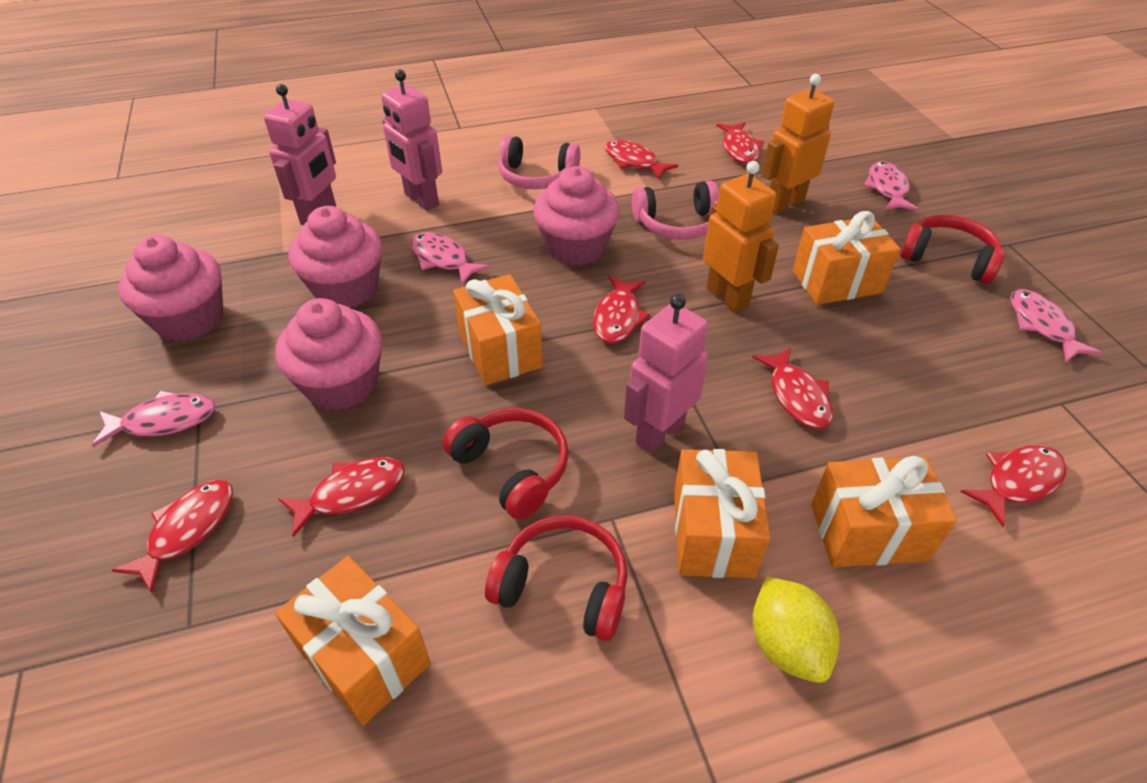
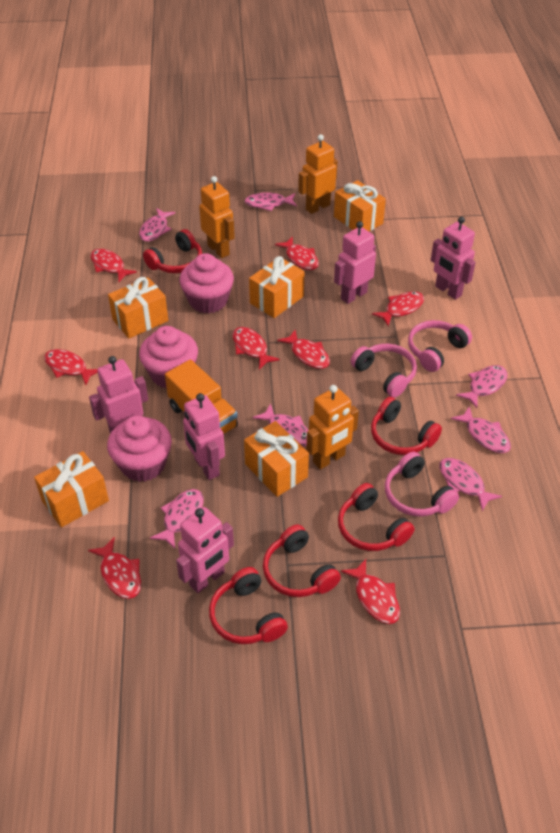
orange robot: [703,161,779,313] [762,74,834,214] = 2 -> [199,176,235,258] [298,134,337,214] [306,385,359,470] = 3
orange truck: none = 0 -> [165,359,238,434] = 1
pink cupcake: [118,235,223,341] [275,298,382,410] [288,206,382,307] [533,166,620,266] = 4 -> [107,415,172,482] [139,326,198,389] [180,253,234,313] = 3
pink fish: [92,391,215,447] [410,232,490,285] [864,161,919,211] [1011,289,1102,362] = 4 -> [139,208,176,241] [150,489,204,549] [245,192,297,211] [253,403,308,447] [439,458,502,511] [451,406,511,453] [456,365,508,408] = 7
pink headphones: [498,135,580,189] [632,181,719,240] = 2 -> [351,344,417,398] [385,451,459,517] [408,320,472,372] = 3
pink robot: [264,84,336,225] [381,70,442,210] [624,294,708,454] = 3 -> [89,356,148,434] [176,507,234,593] [183,393,225,480] [334,221,376,304] [431,216,476,300] = 5
red fish: [112,480,233,593] [278,457,405,537] [593,276,650,343] [605,140,678,180] [716,122,764,164] [752,347,833,429] [961,445,1067,527] = 7 -> [44,349,98,385] [88,537,141,599] [90,249,137,282] [233,327,280,370] [275,236,319,270] [277,330,330,369] [341,559,400,624] [372,291,424,326] = 8
red headphones: [443,408,569,520] [485,515,627,641] [900,215,1005,284] = 3 -> [143,229,202,273] [209,567,288,644] [263,524,341,597] [338,483,414,551] [371,397,442,455] = 5
yellow lemon: [753,577,840,683] = 1 -> none = 0

